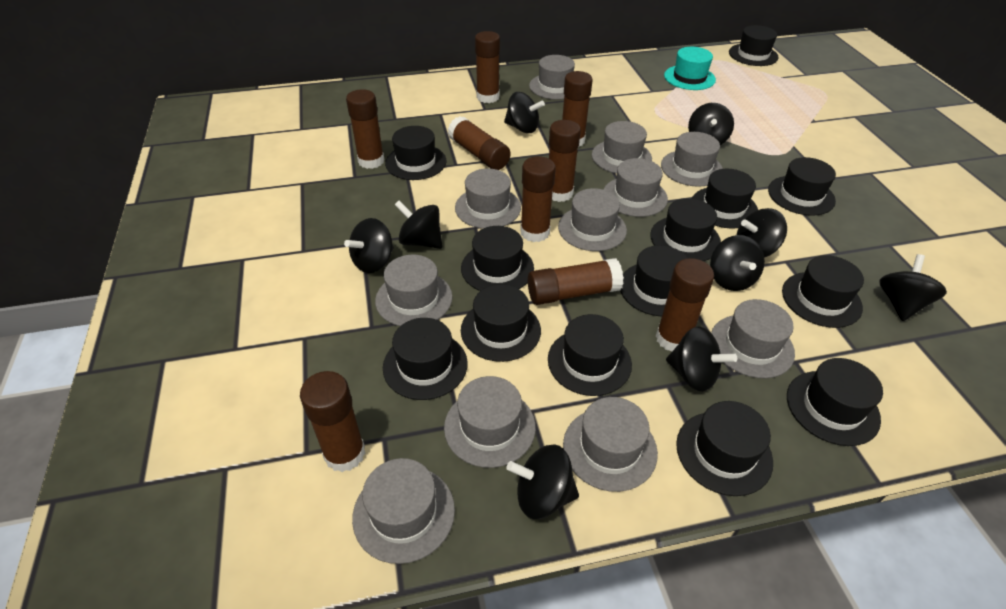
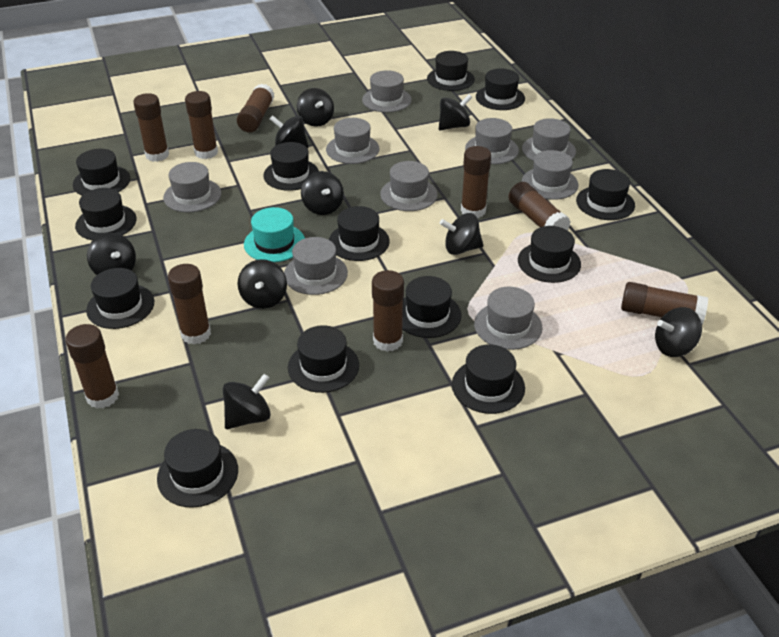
grey hat: [352,458,455,564] [375,255,453,326] [444,376,536,468] [455,169,521,229] [529,55,575,100] [558,188,627,251] [563,397,658,492] [592,121,652,174] [603,158,668,217] [661,132,723,186] [711,299,795,378] = 11 -> [163,162,221,212] [284,237,348,295] [326,118,380,164] [362,70,412,112] [380,161,438,211] [465,118,519,164] [474,287,543,350] [522,118,576,161] [522,150,579,200] = 9

